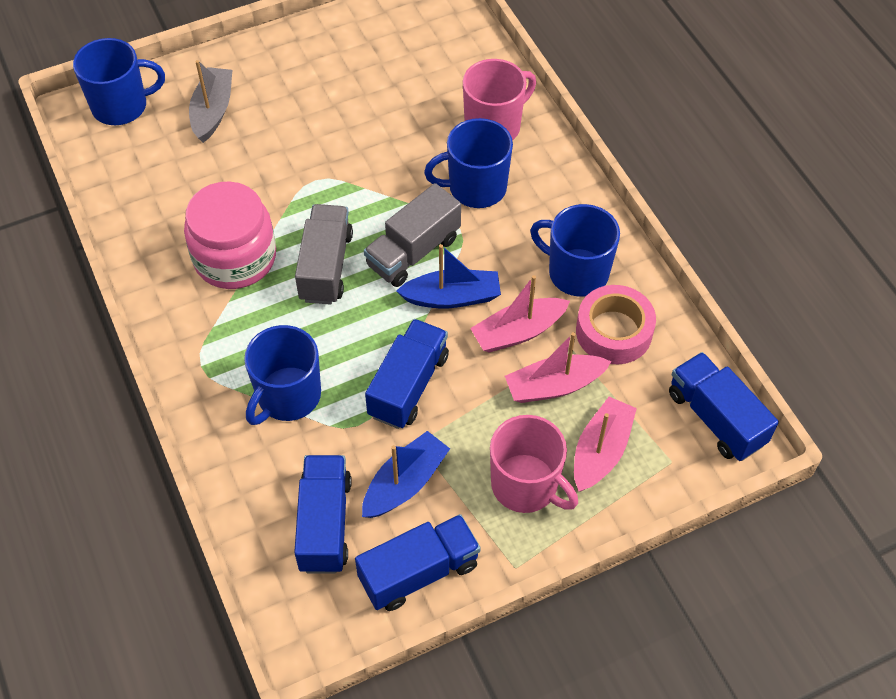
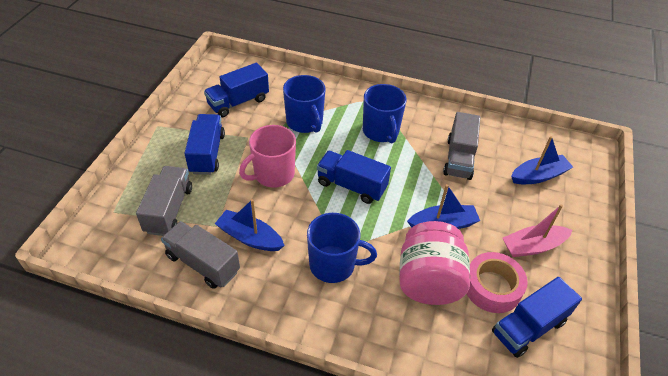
blue boat: [362,431,450,518] [396,244,501,309] = 2 -> [215,199,285,251] [407,184,480,229] [511,136,573,184] = 3
blue mug: [73,38,165,125] [244,325,321,425] [424,118,513,208] [530,204,620,297] = 4 -> [283,75,326,133] [307,213,377,283] [363,84,407,144] = 3
grey boat: [189,60,232,143] = 1 -> none = 0
grey truck: [295,204,353,305] [364,183,461,287] = 2 -> [136,166,192,236] [161,221,240,289] [443,112,480,180] = 3
pink boat: [470,275,570,353] [505,332,612,403] [574,397,637,492] = 3 -> [502,204,573,257] = 1
pink mug: [463,59,536,141] [490,415,578,513] = 2 -> [239,125,296,188] = 1

